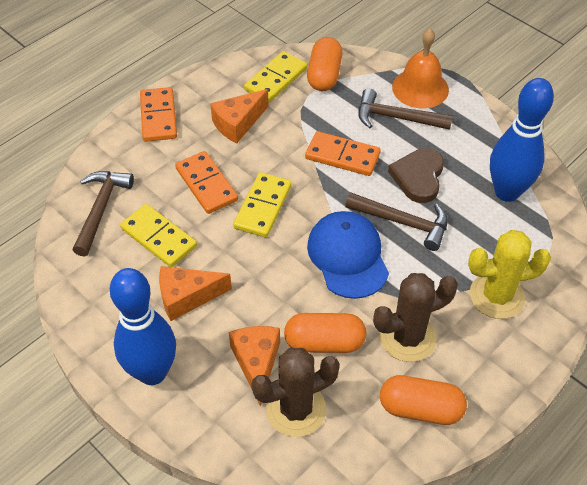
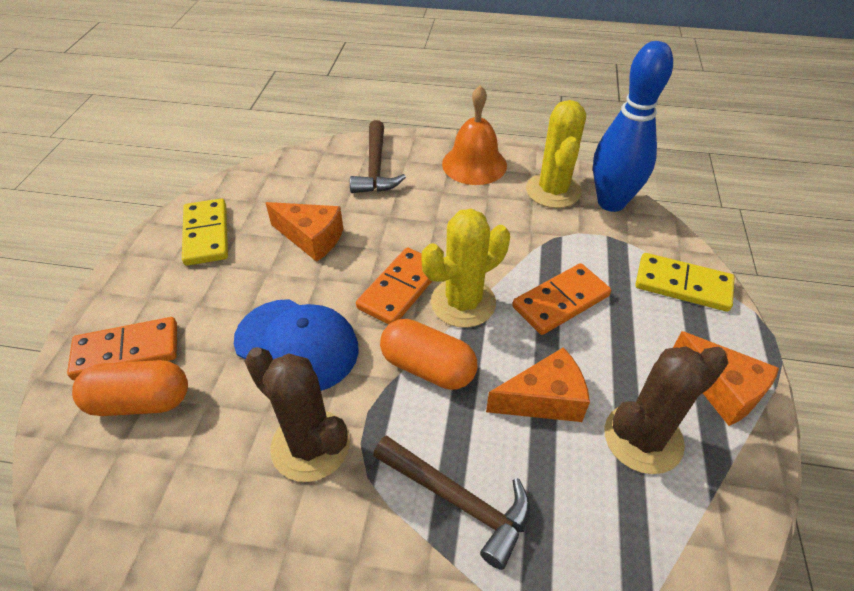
blue bowling pin: [110,268,176,385] [490,78,554,202] = 2 -> [593,41,673,212] = 1
brown hammer: [73,171,134,257] [345,193,448,251] [358,88,453,130] = 3 -> [350,120,406,193] [373,435,530,570] = 2
brown heart: [388,148,444,203] = 1 -> none = 0
orange capsule: [284,313,367,353] [307,37,342,91] [380,375,467,425] = 3 -> [72,360,188,416] [380,319,477,390] = 2
yellow cactus: [468,230,551,319] = 1 -> [422,209,510,328] [526,100,586,208] = 2
yellow domino: [120,204,197,267] [233,172,292,238] [244,51,307,103] = 3 -> [182,198,228,266] [635,253,735,312] = 2

